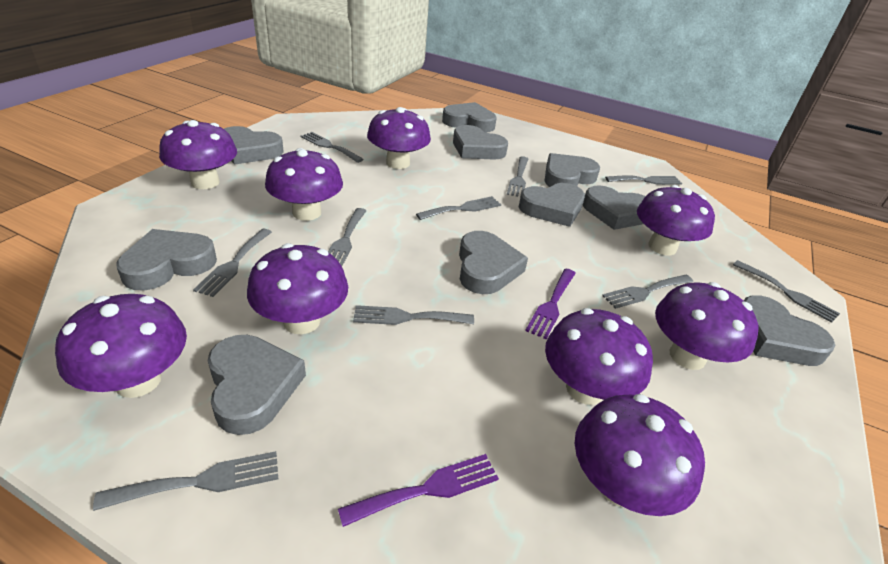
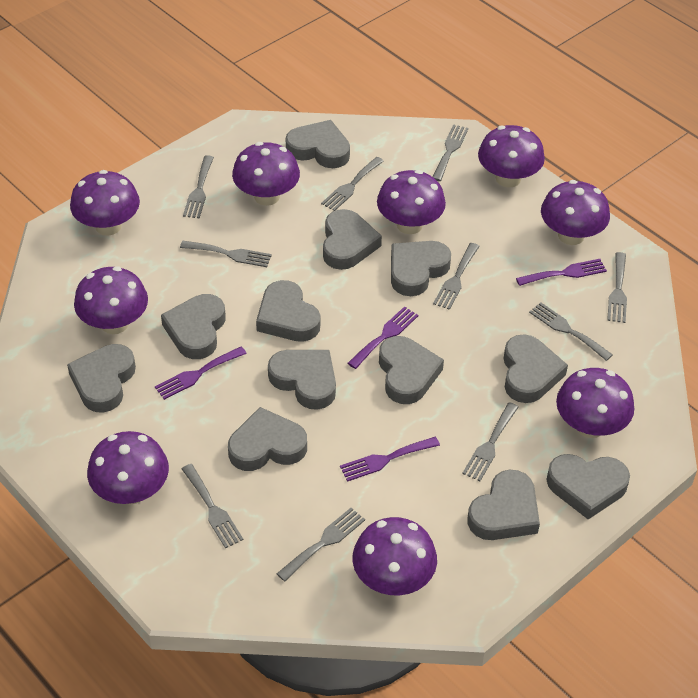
grey heart: [116,229,217,290] [207,335,306,435] [224,126,284,165] [442,102,497,132] [453,125,508,160] [459,231,528,294] [519,183,585,227] [545,153,600,187] [583,185,646,230] [744,295,835,366] = 10 -> [67,344,136,413] [161,294,226,359] [228,407,307,471] [256,280,320,342] [268,350,336,410] [286,120,350,168] [323,209,382,270] [379,336,444,404] [391,241,451,296] [468,470,540,540] [503,334,568,403] [546,454,630,520] = 12
purple fork: [338,454,499,527] [525,269,576,340] = 2 -> [155,346,247,400] [340,437,440,482] [348,306,419,369] [516,259,607,286] = 4

